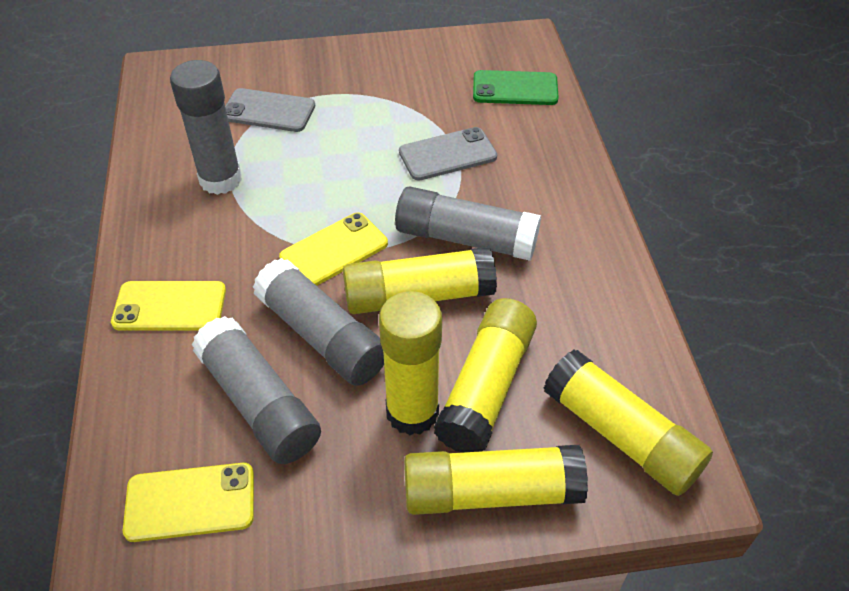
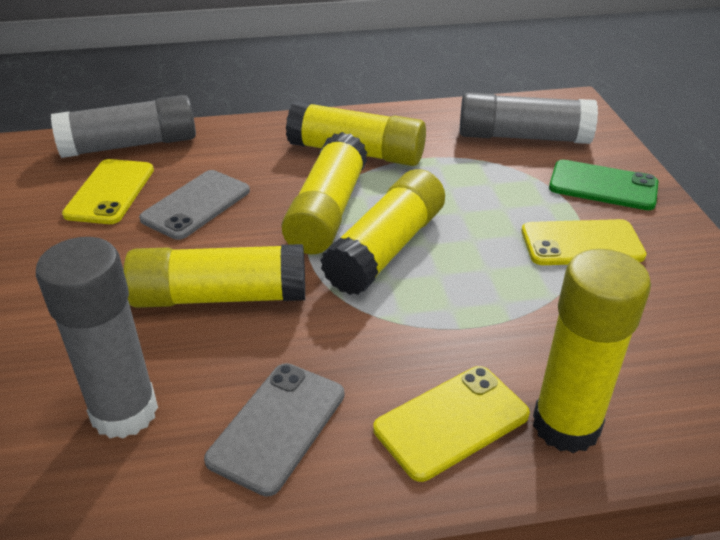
grey glue stick: [170,60,242,195] [191,316,321,464] [253,258,384,386] [395,186,541,261] = 4 -> [36,237,158,439] [51,95,196,158] [460,92,598,144] = 3

